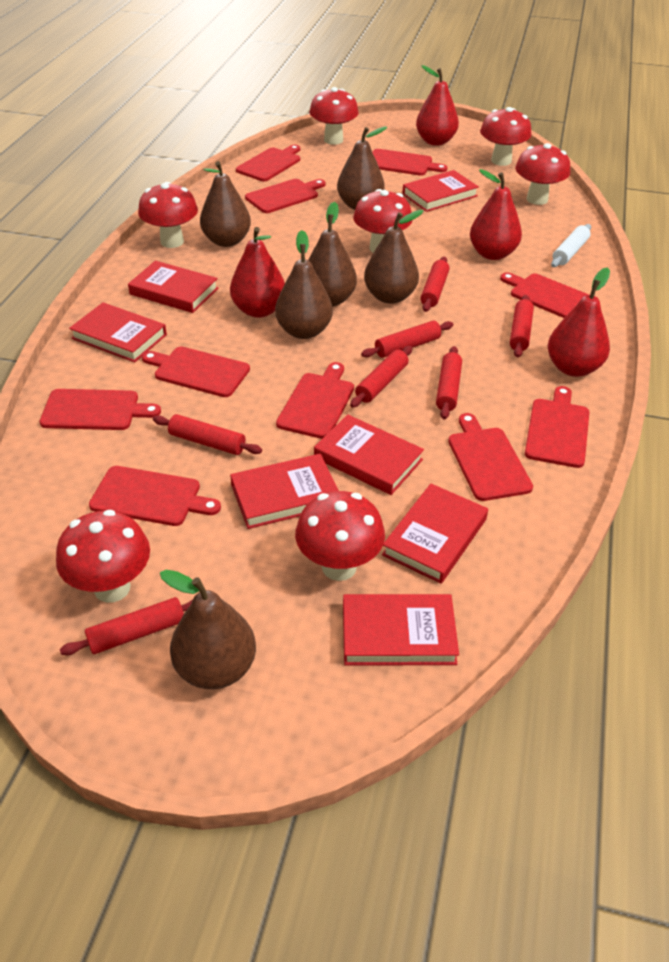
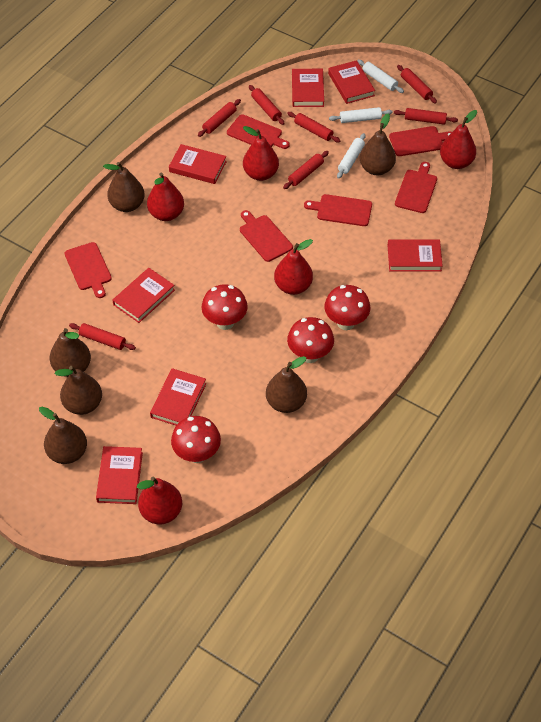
red cutting board: [40,389,161,430] [89,466,221,526] [142,347,250,397] [236,145,300,181] [245,179,326,213] [276,362,354,439] [372,149,448,176] [448,413,533,501] [500,272,589,318] [525,386,589,468] = 10 -> [65,242,112,298] [227,114,290,149] [240,210,293,262] [304,194,372,226] [389,126,452,156] [395,162,437,213] = 6
red mushroom: [56,510,150,603] [138,182,198,248] [295,491,385,581] [309,87,359,145] [353,189,412,253] [480,107,532,166] [515,143,570,205] = 7 -> [171,416,221,463] [201,284,248,330] [287,317,334,363] [324,285,370,330] = 4
red pear: [230,227,285,318] [416,65,459,146] [470,169,522,260] [548,267,610,377] = 4 -> [137,477,182,524] [147,172,184,221] [243,126,279,181] [274,239,313,295] [440,110,477,169] = 5
white rolling pin: [551,224,591,267] = 1 -> [329,107,393,123] [337,133,366,179] [357,60,404,93] = 3

